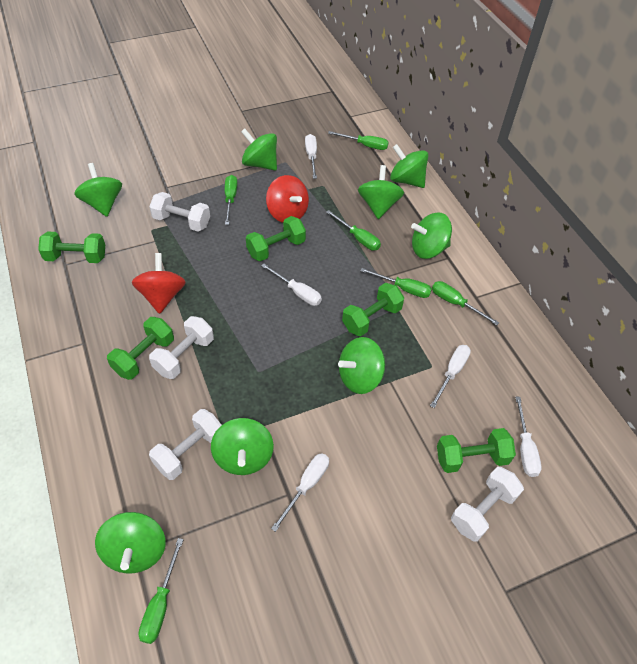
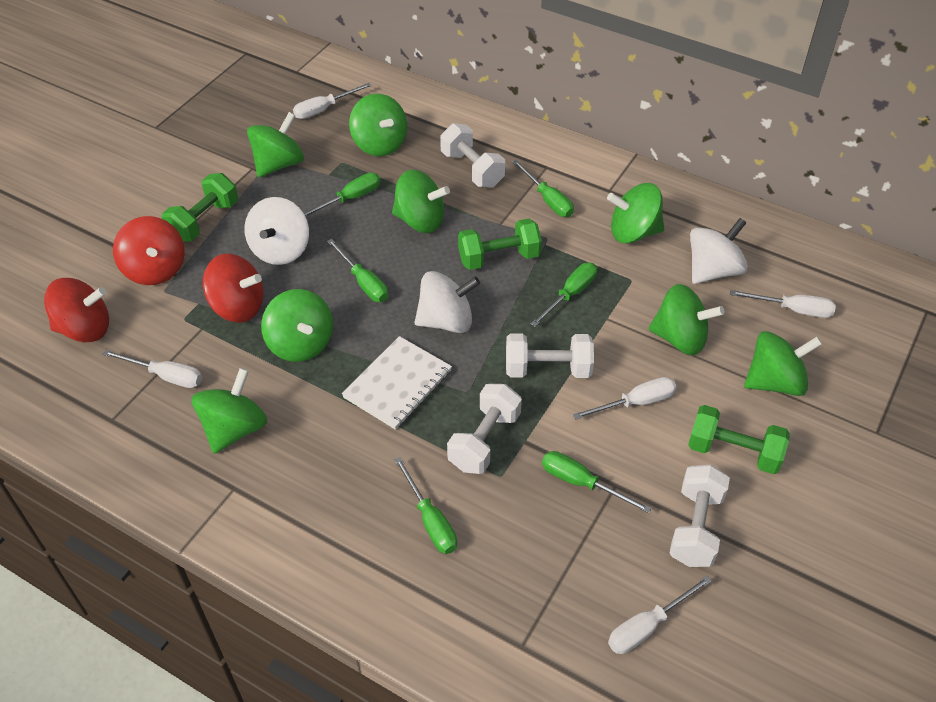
green dumbbell: [38,232,105,263] [107,317,174,380] [246,216,306,261] [342,283,404,336] [437,428,516,473] = 5 -> [162,173,238,242] [458,218,542,270] [688,405,790,474] = 3
red spinning top: [132,253,186,314] [266,175,309,223] = 2 -> [44,278,109,342] [113,216,185,285] [203,254,264,323] = 3
white notebook: none = 0 -> [342,336,452,430] = 1
white spinning top: none = 0 -> [244,197,309,265] [414,271,480,333] [690,218,748,284] = 3

